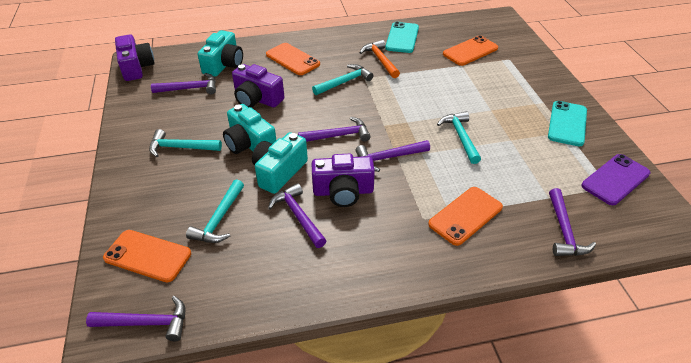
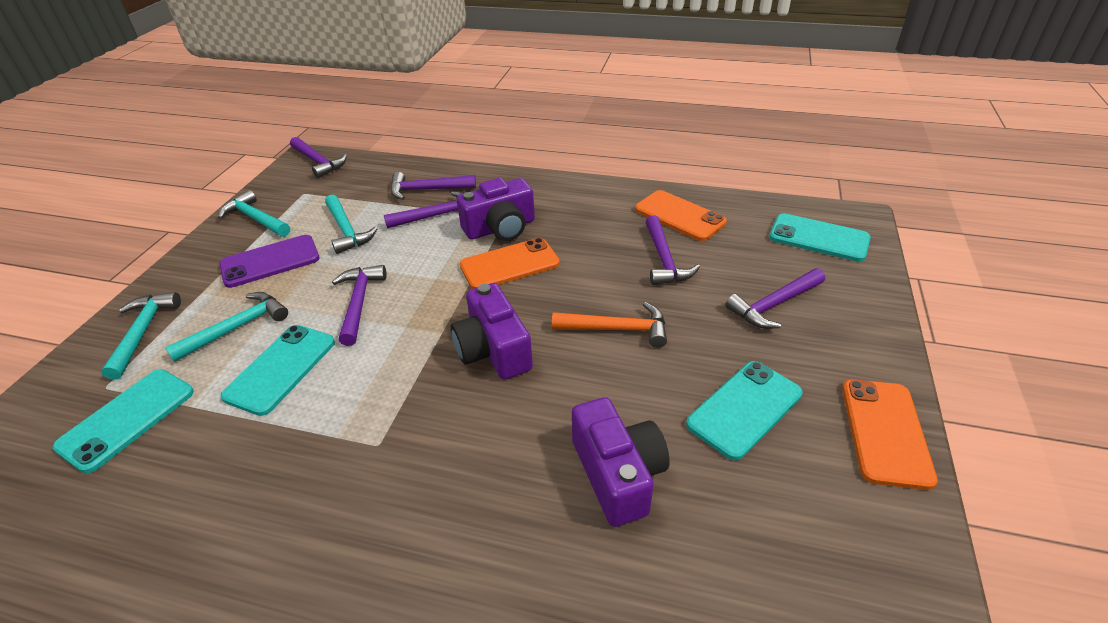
orange phone: [103,230,191,282] [266,43,320,75] [428,187,503,246] [443,35,498,66] = 4 -> [460,238,560,289] [635,190,727,241] [842,379,938,490] = 3
turquoise camera: [197,30,243,77] [223,104,276,154] [252,132,308,194] = 3 -> none = 0
turquoise phone: [385,22,419,53] [548,101,587,146] = 2 -> [53,369,194,473] [221,325,335,416] [686,361,803,460] [769,213,871,262] = 4

